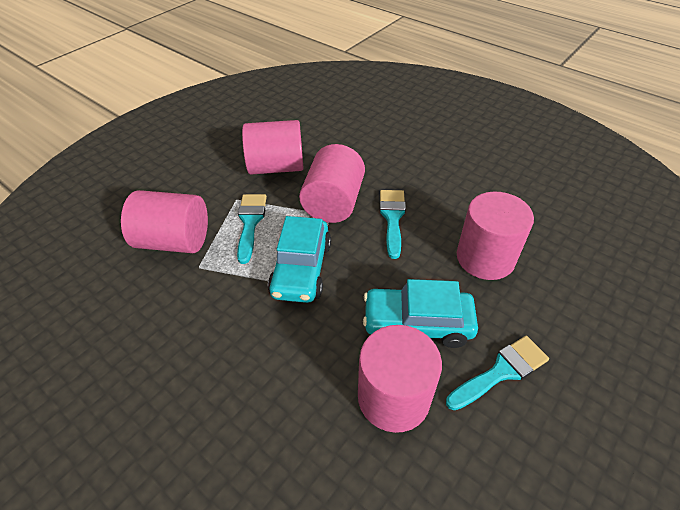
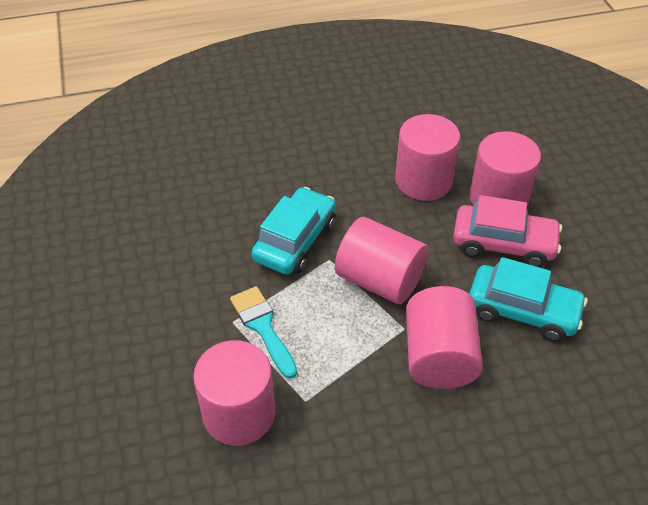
pink car: none = 0 -> [453,195,562,267] = 1
turquoise brush: [237,194,267,264] [380,190,406,259] [446,336,549,410] = 3 -> [230,286,297,379] = 1

